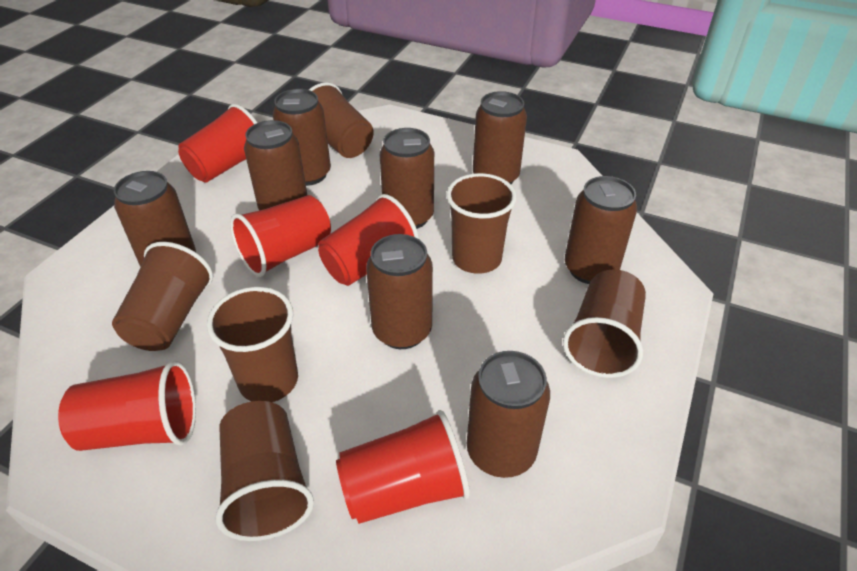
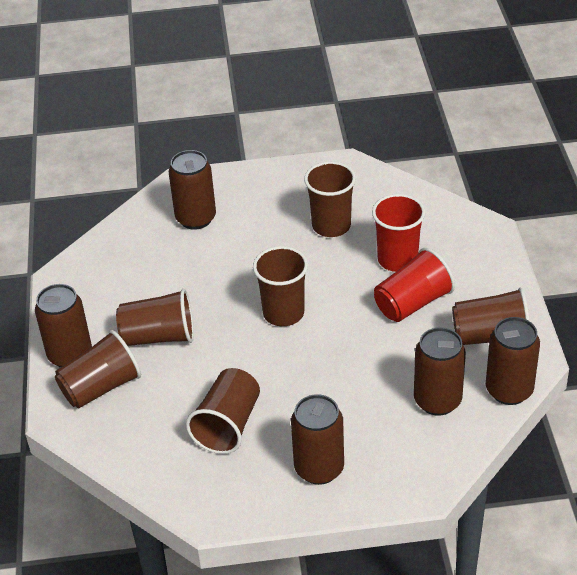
brown can: [114,171,196,267] [244,120,307,210] [273,89,331,186] [366,234,433,349] [380,128,434,229] [467,351,550,478] [473,91,527,184] [565,176,637,284] = 8 -> [35,284,92,367] [169,150,216,230] [291,394,344,485] [414,327,466,416] [486,317,540,405] = 5
red cup: [58,360,196,451] [178,104,257,183] [230,195,331,277] [318,194,419,286] [336,410,470,524] = 5 -> [372,194,426,272] [374,248,455,322] = 2

